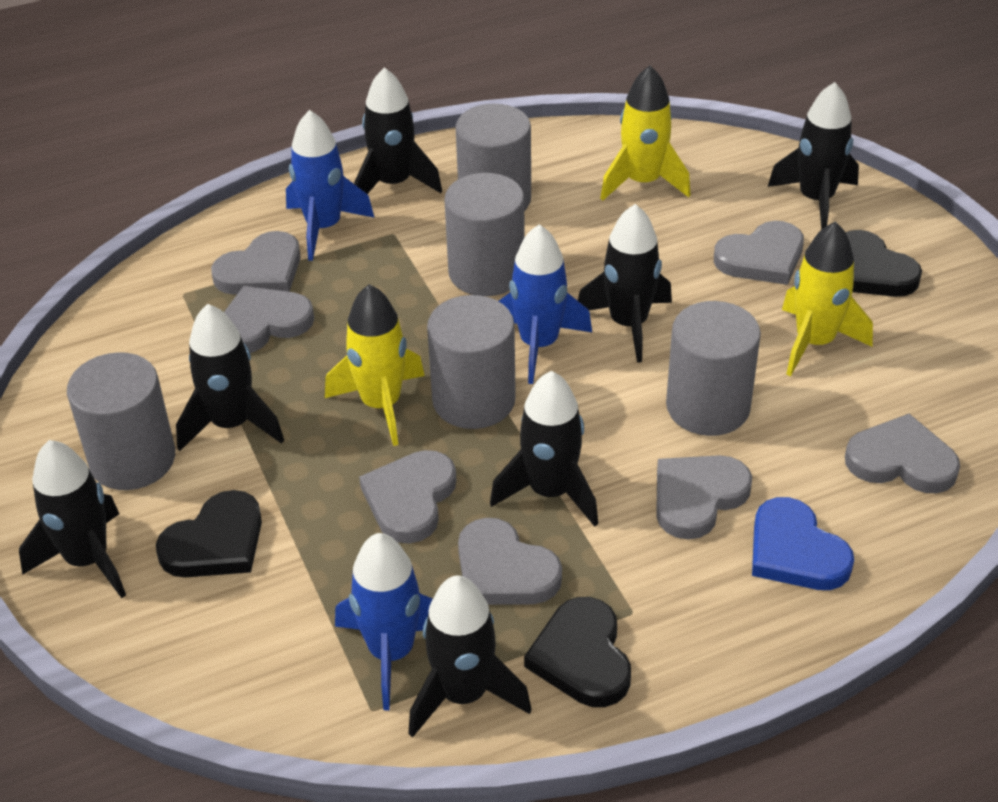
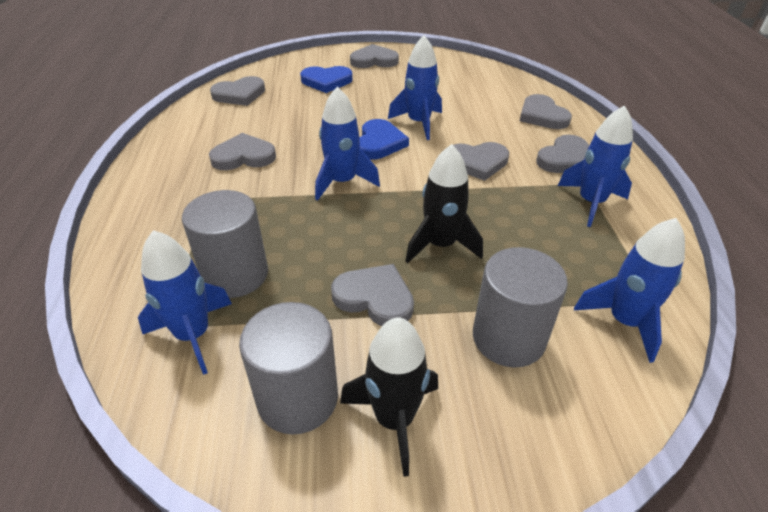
black heart: [156,490,262,577] [524,597,631,707] [845,230,922,297] = 3 -> none = 0
black rocket: [19,440,126,598] [176,304,284,451] [354,67,442,194] [408,575,532,738] [490,371,598,527] [578,204,672,363] [768,82,859,230] = 7 -> [340,317,438,477] [406,144,483,263] = 2
blue heart: [752,497,854,590] = 1 -> [300,66,353,93] [359,119,409,160] = 2
blue rocket: [286,110,374,261] [335,533,433,710] [499,224,592,384] = 3 -> [138,230,232,375] [315,87,380,201] [388,35,442,140] [558,105,633,227] [574,218,685,363] = 5
grey cylinder: [67,352,175,490] [427,295,516,429] [444,173,525,296] [456,104,531,211] [666,301,761,436] = 5 -> [182,190,268,298] [239,302,338,435] [473,247,568,367] = 3
yellow rocket: [325,284,425,446] [600,65,691,201] [782,222,873,376] = 3 -> none = 0

